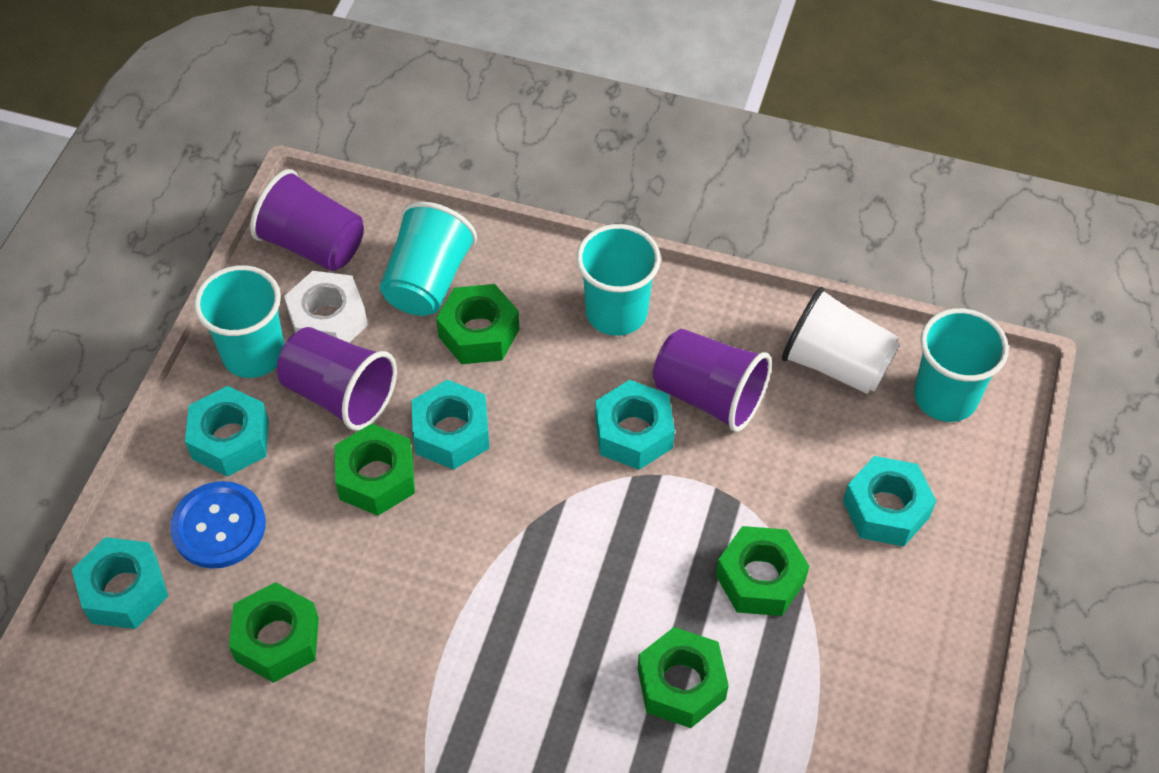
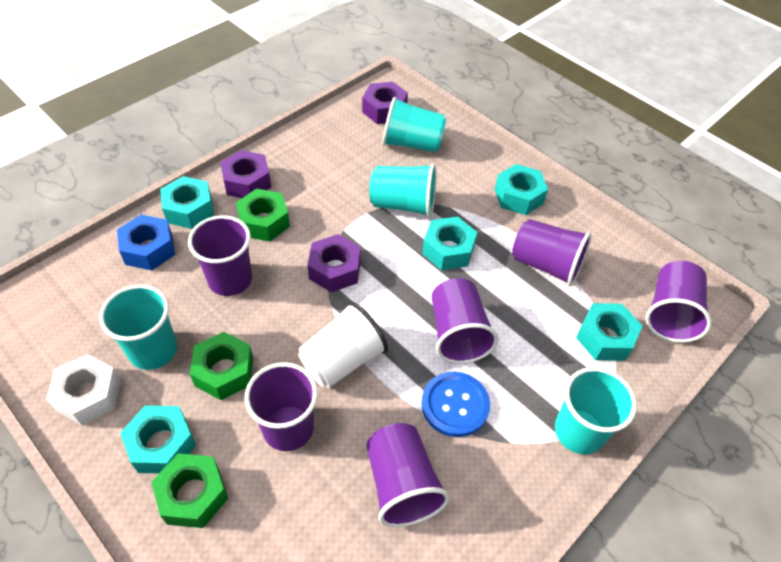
blue nut: none = 0 -> [117,215,175,270] = 1
green nut: [229,582,319,683] [335,424,415,516] [436,284,520,364] [638,627,729,728] [716,526,809,616] = 5 -> [151,453,228,528] [190,332,253,400] [236,188,290,242] = 3
purple cup: [250,169,364,271] [277,327,397,431] [653,329,772,432] = 3 -> [188,215,252,296] [244,362,318,451] [366,423,450,527] [432,278,499,364] [512,219,592,286] [645,261,712,342] = 6
purple nut: none = 0 -> [220,150,271,198] [307,234,361,293] [362,82,408,124] = 3

